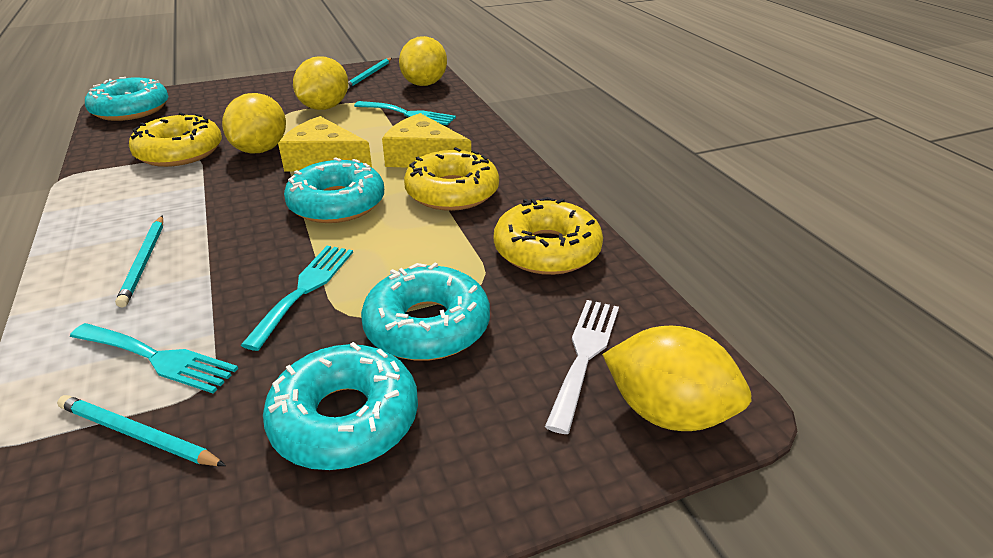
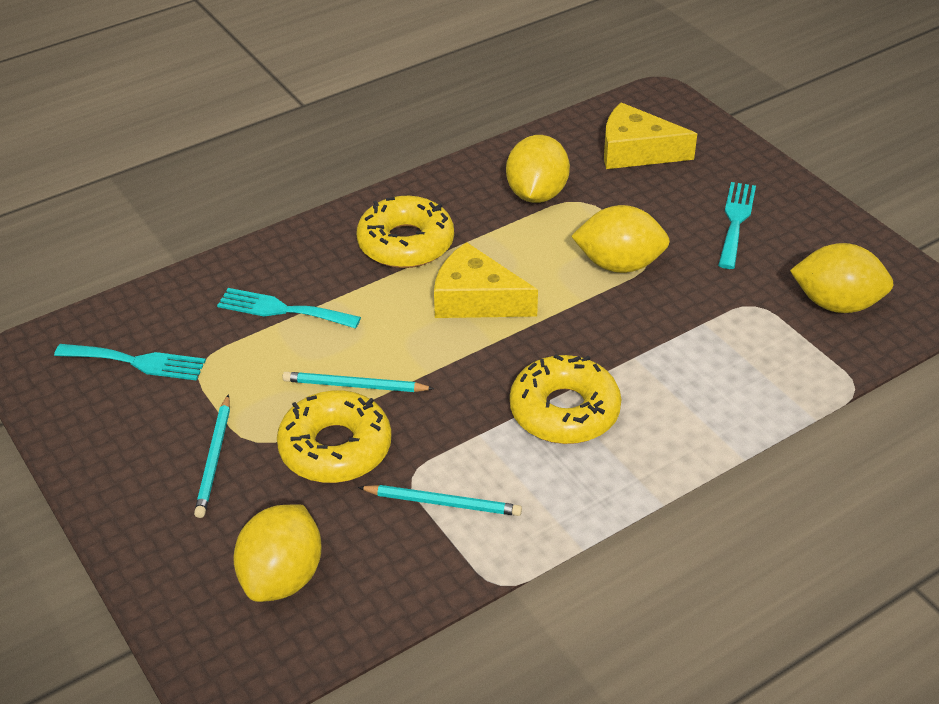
turquoise donut: [85,77,169,121] [263,342,418,470] [284,157,384,223] [361,263,490,361] = 4 -> none = 0
white fork: [545,300,619,434] = 1 -> none = 0

